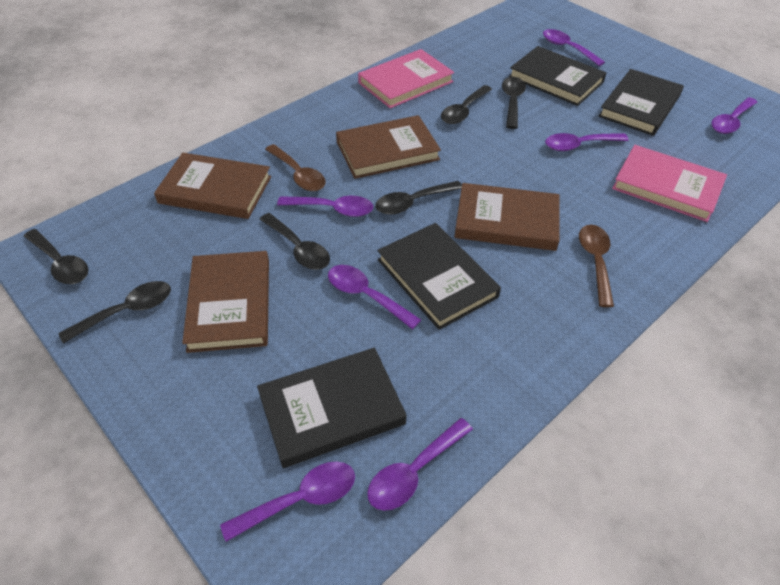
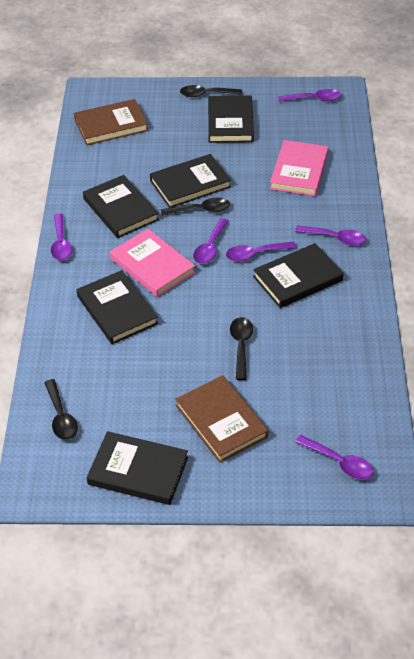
black book: [257,348,407,468] [377,223,501,330] [509,46,606,106] [598,69,684,136] = 4 -> [76,270,158,344] [83,175,159,238] [87,431,188,505] [150,154,231,208] [208,95,254,143] [253,243,344,308] = 6
black spoon: [24,229,88,284] [58,281,171,344] [259,213,330,270] [375,181,462,215] [441,85,492,124] [502,77,526,129] = 6 -> [44,379,78,440] [161,197,230,216] [180,85,242,97] [230,317,253,380] = 4
brown book: [154,153,271,219] [182,251,269,353] [336,115,441,179] [455,183,560,251] = 4 -> [74,99,149,145] [175,375,268,463] = 2
brown spoon: [265,144,326,191] [579,225,614,307] = 2 -> none = 0
purple spoon: [220,462,355,542] [277,196,373,217] [328,265,421,329] [367,418,473,511] [543,29,605,66] [545,133,629,151] [711,97,757,134] = 7 -> [51,214,72,260] [193,218,228,264] [226,242,296,262] [278,89,341,102] [295,225,366,246] [295,435,373,480] = 6

